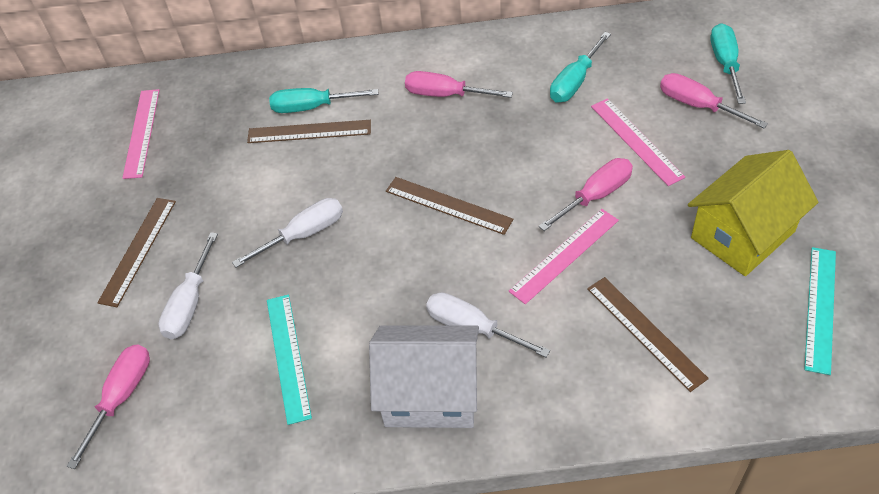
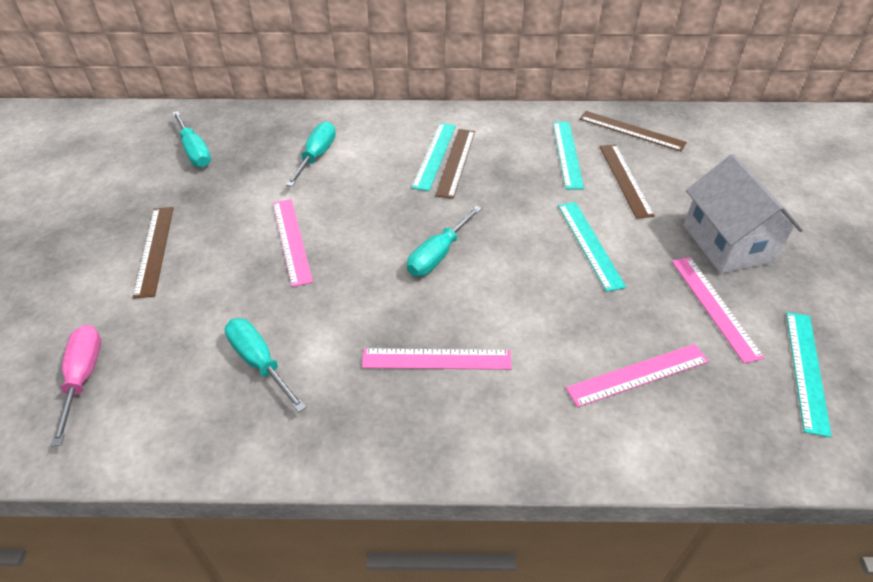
pink ruler: [122,89,160,179] [509,209,619,304] [591,98,685,186] = 3 -> [273,199,313,287] [362,348,512,370] [566,344,709,407] [672,257,765,363] = 4
pink screwdriver: [67,345,150,469] [405,71,513,98] [539,158,633,231] [660,73,768,129] = 4 -> [51,325,101,446] = 1
turquoise ruler: [267,295,312,425] [804,247,836,375] = 2 -> [411,123,456,191] [553,122,584,189] [558,202,626,292] [786,312,832,438] = 4
turquoise screwdriver: [269,88,378,113] [550,32,611,103] [710,23,746,104] = 3 -> [172,111,211,167] [225,318,306,413] [286,122,336,187] [407,205,482,276] = 4
white screwdriver: [158,232,218,339] [232,198,343,268] [426,292,550,358] = 3 -> none = 0
yellow house: [688,150,818,276] = 1 -> none = 0

